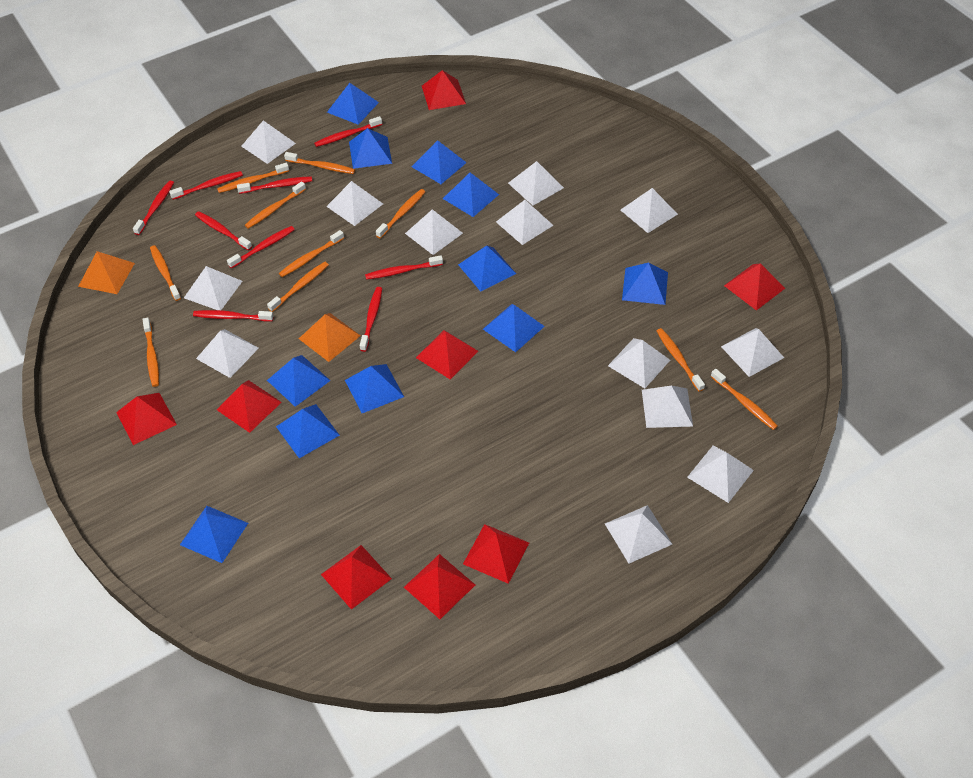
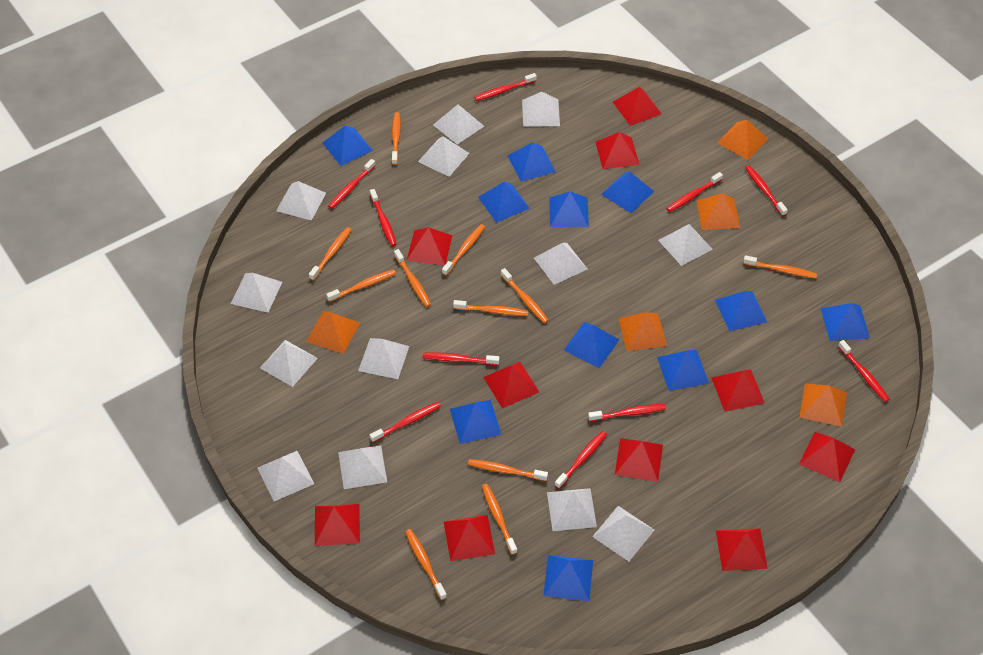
orange pyramid: [78,251,135,294] [299,313,361,362] = 2 -> [306,311,360,354] [618,312,667,351] [696,193,740,230] [717,120,768,160] [799,383,847,427] = 5
orange toothbrush: [143,317,159,387] [150,245,181,301] [217,162,289,193] [245,181,306,229] [267,262,329,312] [279,230,344,277] [284,152,355,174] [376,189,425,238] [657,328,705,392] [711,369,778,430] = 10 -> [309,227,352,281] [326,269,396,302] [392,112,401,165] [394,249,431,307] [405,529,447,600] [442,224,485,276] [453,300,528,316] [468,459,548,481] [482,484,517,555] [501,268,549,323] [743,255,817,279] = 11
red pyramid: [116,393,177,445] [217,380,282,433] [321,545,392,610] [404,554,475,619] [416,330,478,380] [422,70,466,110] [463,524,529,584] [724,263,785,311] = 8 -> [315,504,360,546] [407,227,453,266] [444,515,495,561] [483,362,539,408] [596,132,639,169] [613,87,662,126] [615,438,663,482] [711,369,765,412] [716,528,768,571] [799,432,855,482] = 10
red toothbrush: [133,181,174,235] [169,171,243,200] [193,310,273,321] [195,211,252,251] [227,226,295,269] [237,176,312,194] [314,116,382,147] [360,287,382,352] [365,255,443,280] = 9 -> [328,159,376,209] [370,189,397,246] [370,402,441,443] [423,352,500,365] [474,73,537,101] [555,431,607,489] [588,404,666,422] [666,172,723,212] [745,165,788,216] [838,340,890,402] = 10

